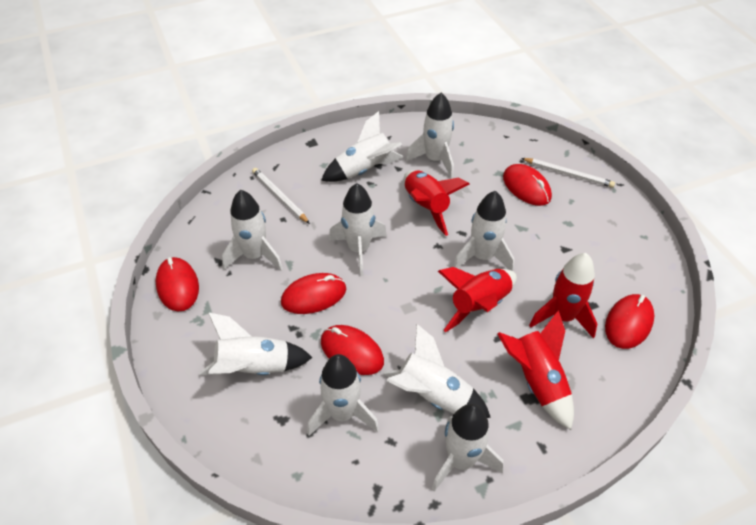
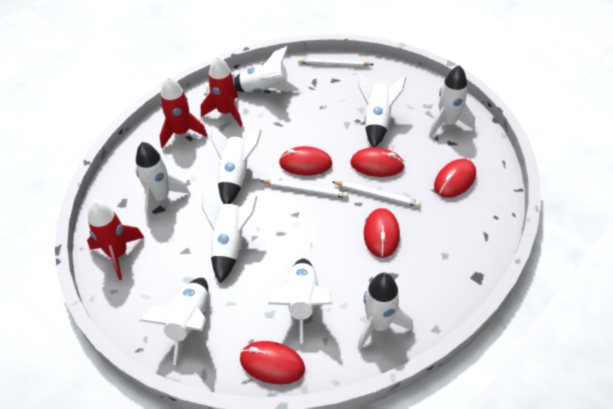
red rocket: [404,170,469,236] [438,267,517,332] [497,310,574,430] [529,253,597,338] = 4 -> [87,200,144,280] [160,75,208,148] [201,55,242,127] = 3
white pencil: [252,168,310,224] [521,158,615,188] = 2 -> [260,180,348,198] [298,58,374,66] [333,181,420,207] = 3

